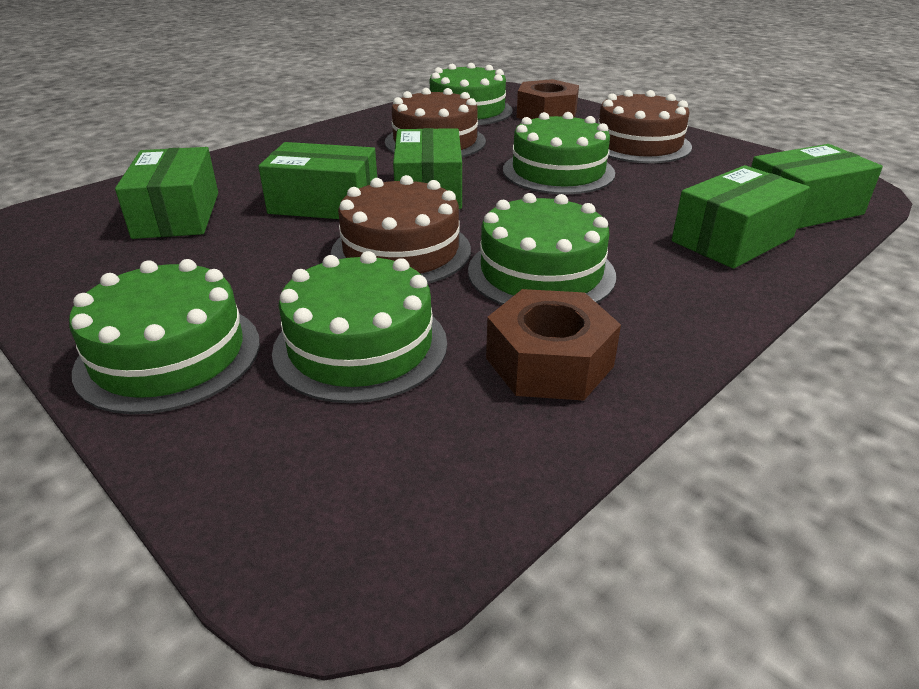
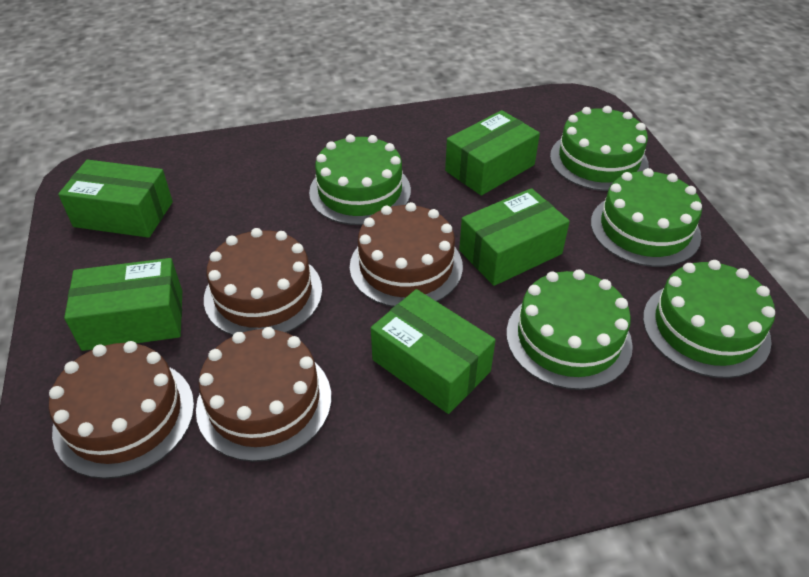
brown cake: [331,175,471,284] [385,88,486,157] [598,90,692,163] = 3 -> [49,341,194,479] [196,327,331,462] [204,228,322,336] [350,202,463,307] = 4
brown nut: [486,289,621,400] [516,79,579,119] = 2 -> none = 0

